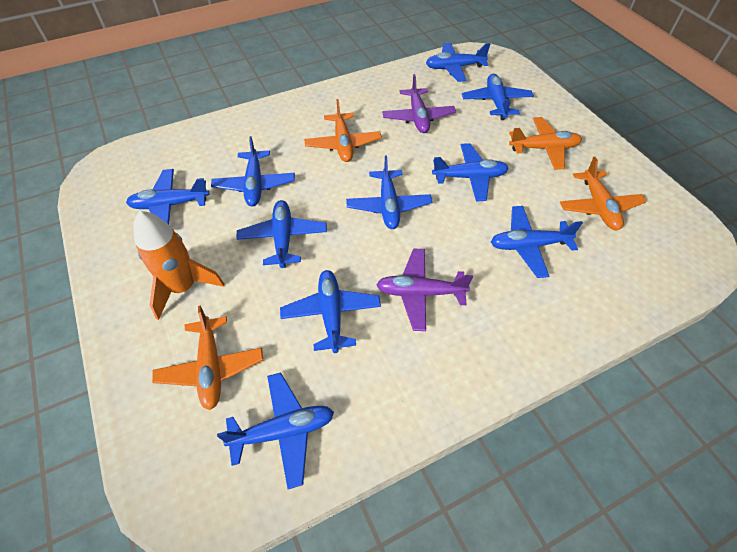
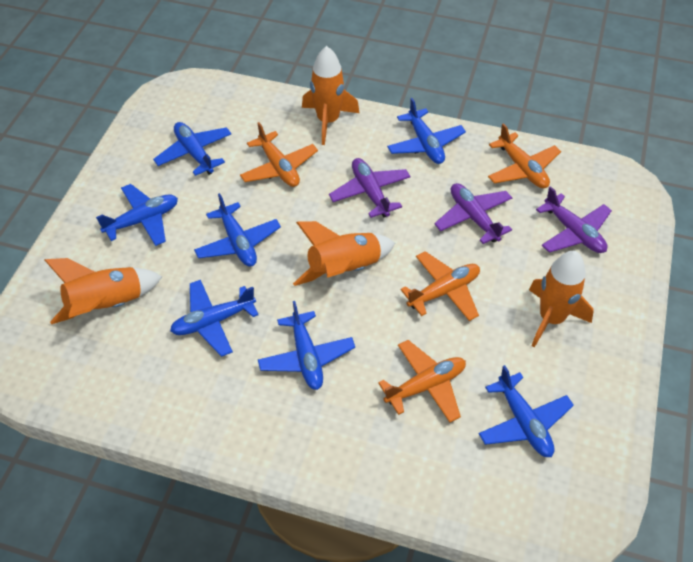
blue plane: [126,169,210,224] [211,136,295,206] [217,372,334,489] [236,200,327,268] [280,270,381,353] [346,156,432,229] [426,43,490,82] [432,143,509,202] [462,74,534,120] [491,206,583,278] = 10 -> [96,184,178,246] [153,122,231,176] [170,280,258,357] [194,193,281,267] [258,301,355,390] [387,98,466,164] [479,365,574,457] = 7
orange rocket: [133,211,224,320] = 1 -> [44,258,163,324] [293,221,395,286] [302,46,360,145] [529,251,594,348] = 4
purple plane: [376,248,473,331] [382,74,456,133] = 2 -> [329,158,411,218] [434,183,512,244] [536,186,612,253] = 3

